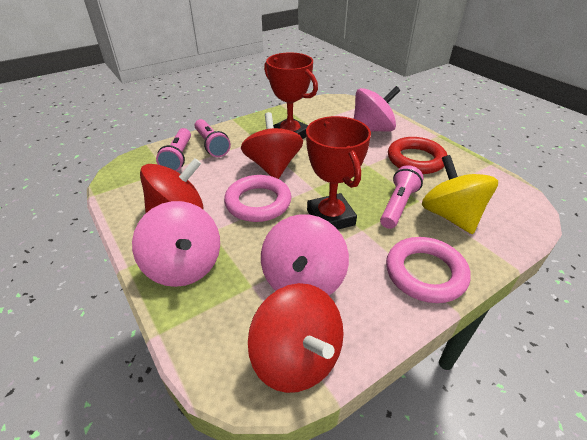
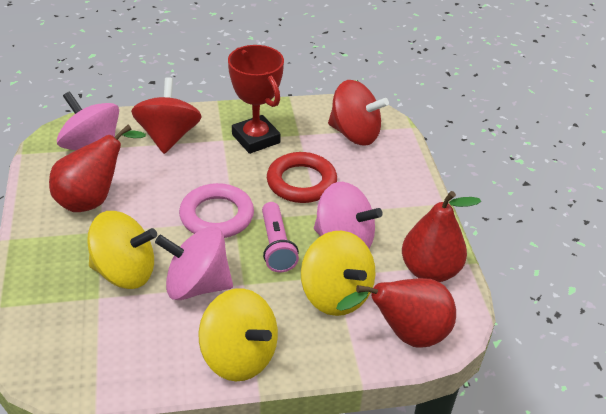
pink flashlight: [156,128,191,171] [194,119,231,157] [380,165,424,229] = 3 -> [262,202,299,272] = 1
pink ring: [224,175,291,222] [386,237,471,303] = 2 -> [179,183,254,238] = 1
red pear: none = 0 -> [49,125,146,212] [336,278,456,348] [402,191,481,282] = 3
red spinning top: [140,158,204,213] [241,112,303,179] [248,283,344,393] = 3 -> [131,77,202,154] [328,80,389,146] = 2
red trophy: [264,53,318,139] [306,116,371,230] = 2 -> [228,45,284,154] = 1
yellow spinning top: [422,155,498,234] = 1 -> [87,211,157,289] [199,288,278,381] [301,231,375,316] = 3

